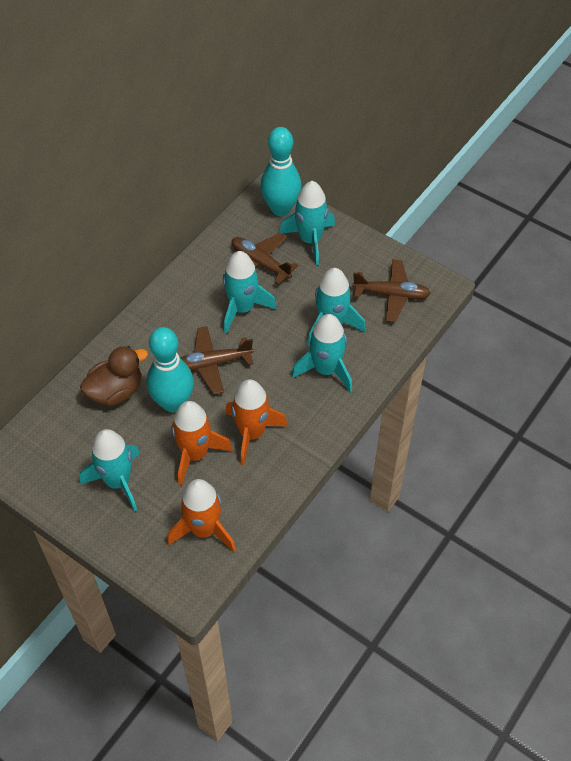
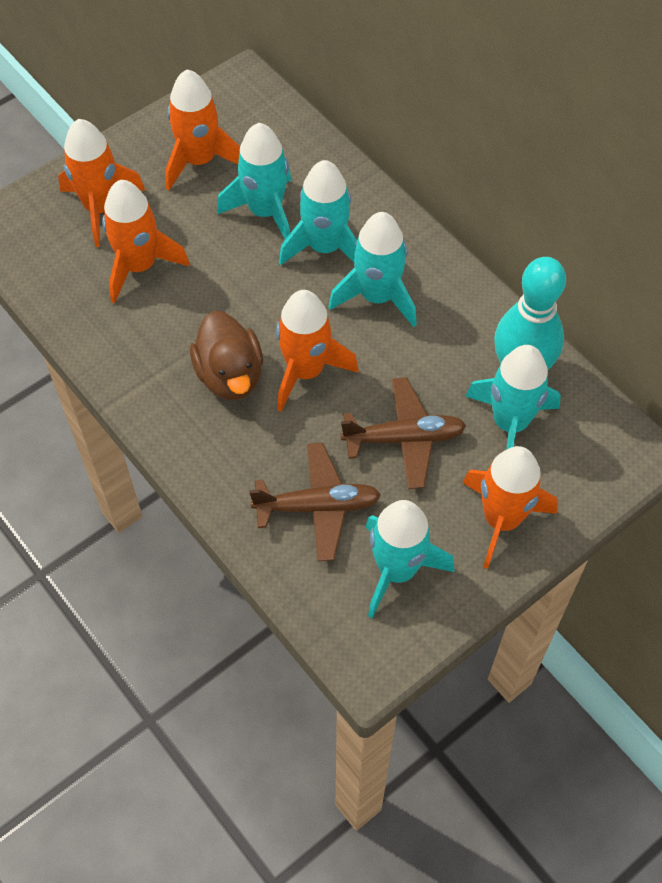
brown plane: [180,326,254,394] [231,233,298,285] [352,259,431,322] = 3 -> [249,443,381,561] [340,377,466,489] = 2
orange rocket: [167,479,236,552] [172,401,233,485] [226,379,288,465] = 3 -> [58,119,145,247] [102,180,190,303] [165,69,240,190] [276,290,358,411] [462,446,558,569] = 5
turquoise bowling pin: [146,327,194,412] [260,127,301,216] = 2 -> [494,257,566,370] = 1

